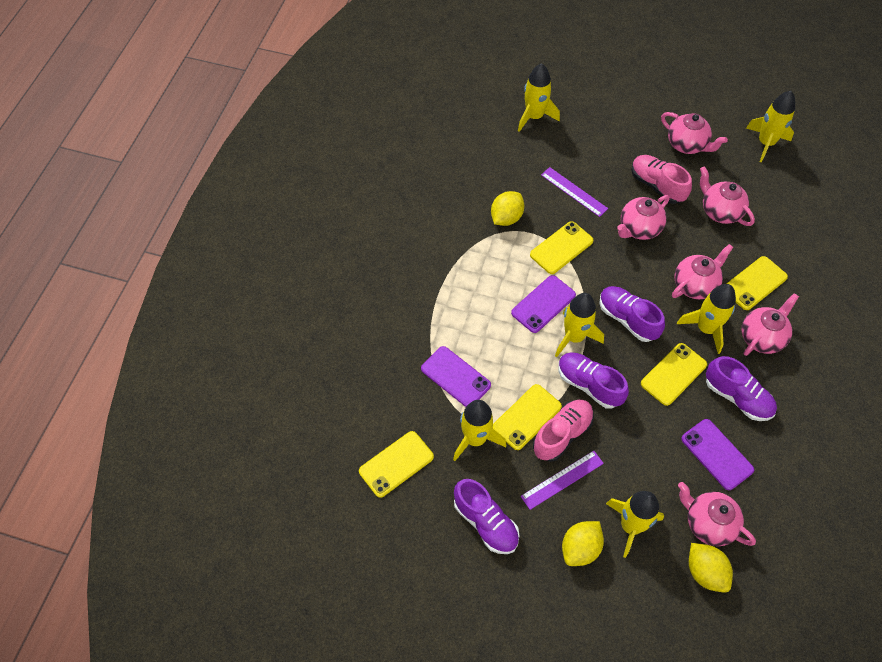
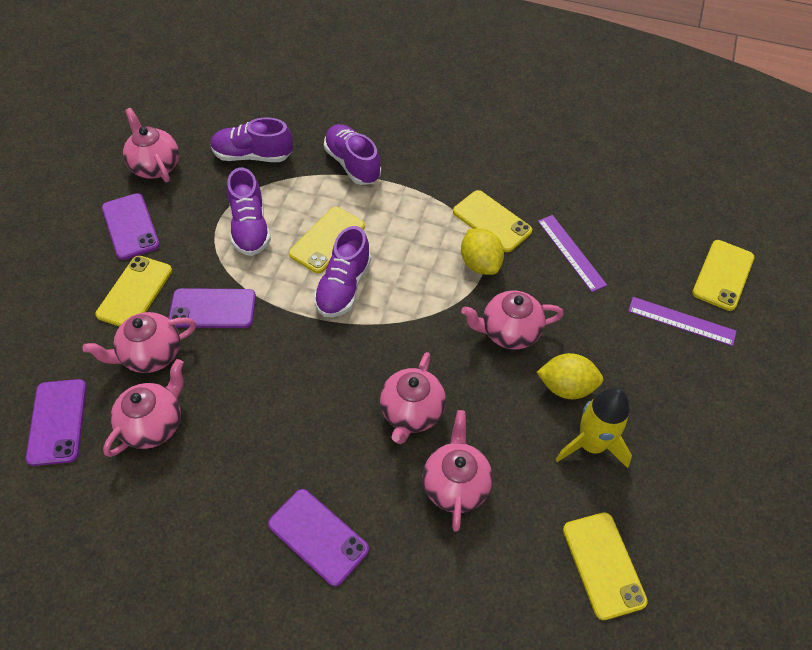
pink shoe: [533,400,594,462] [631,155,692,204] = 2 -> none = 0
purple phone: [421,346,491,407] [511,275,576,333] [681,419,754,490] = 3 -> [26,379,87,466] [102,193,160,260] [169,288,256,328] [268,489,369,586] = 4
yellow lemon: [491,191,524,226] [562,521,604,566] [689,543,733,593] = 3 -> [461,229,504,275] [537,353,603,399] = 2
yellow rocket: [453,400,506,461] [518,63,560,132] [555,293,604,357] [606,491,664,558] [677,284,736,354] [746,91,795,162] = 6 -> [556,388,632,468] = 1

